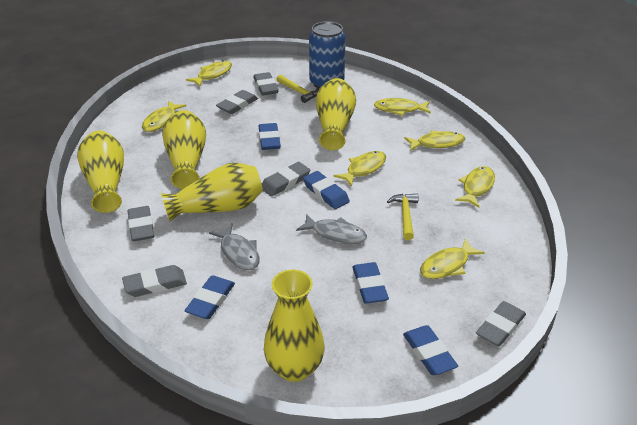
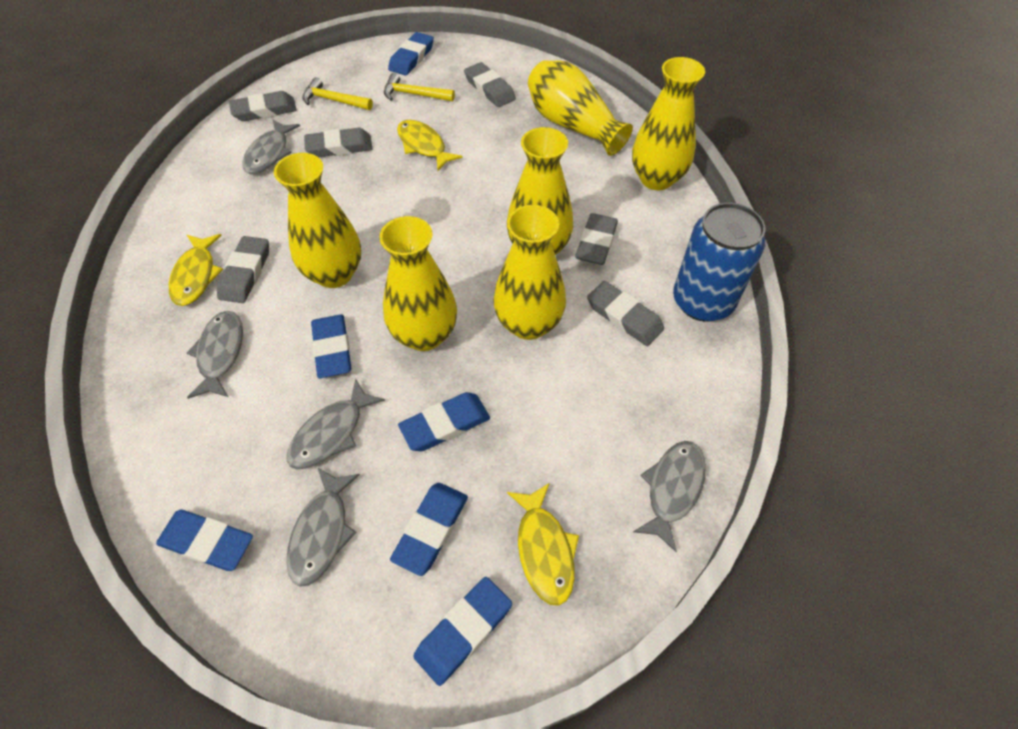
blue eraser: [185,275,235,319] [259,123,281,150] [303,171,350,209] [352,262,389,304] [403,325,458,375] = 5 -> [156,509,253,571] [311,314,351,378] [388,32,434,76] [390,483,468,576] [398,392,490,451] [413,577,512,686] = 6
grey fish: [209,224,260,270] [296,214,367,244] = 2 -> [187,311,243,399] [242,120,300,174] [286,468,360,587] [287,379,385,469] [633,441,706,552] = 5
yellow fish: [142,101,186,132] [186,61,232,87] [334,151,386,186] [374,98,431,116] [404,130,465,151] [420,239,485,279] [455,166,495,207] = 7 -> [169,234,223,306] [397,120,463,171] [507,483,579,606] = 3
yellow vase: [77,131,124,213] [161,163,263,221] [162,110,206,189] [264,269,325,382] [316,78,356,150] = 5 -> [274,153,361,288] [379,216,457,351] [494,205,566,340] [507,127,573,255] [528,60,633,156] [632,57,705,190] = 6

